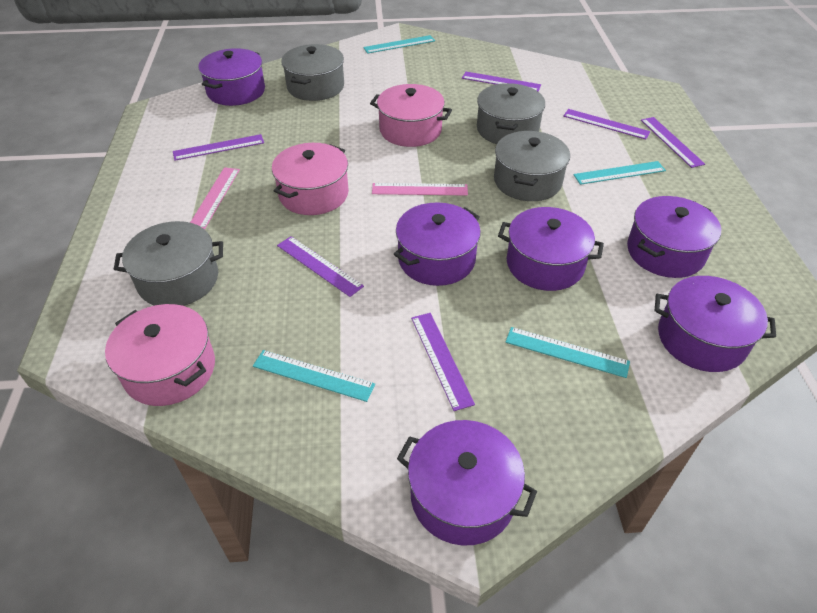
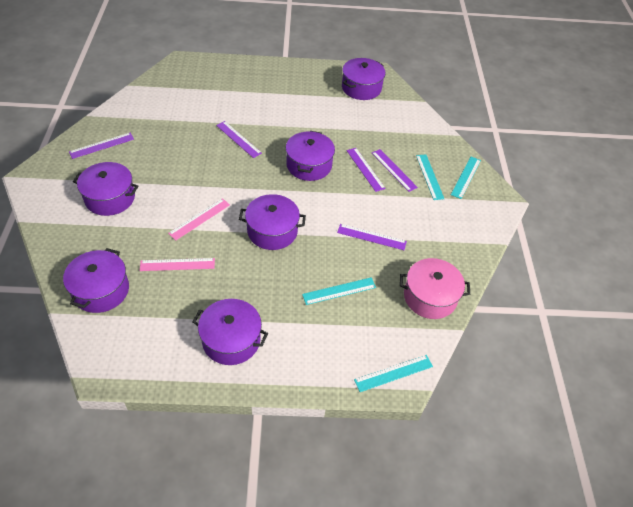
grey pot: [114,221,223,306] [281,44,344,101] [477,83,545,144] [494,131,570,201] = 4 -> none = 0
pink pot: [105,304,215,406] [272,143,349,215] [370,84,452,147] = 3 -> [400,258,470,319] = 1
purple ruler: [173,134,264,161] [277,236,364,297] [411,313,475,411] [462,72,541,92] [563,109,650,140] [641,117,705,168] = 6 -> [69,133,134,159] [216,121,262,158] [337,224,407,250] [347,148,386,192] [372,149,418,192] = 5

